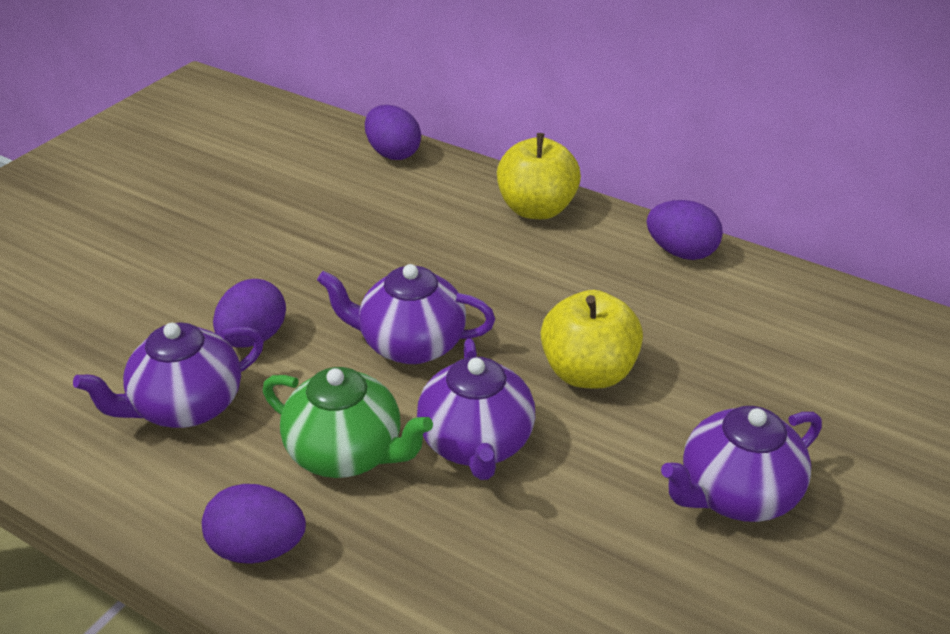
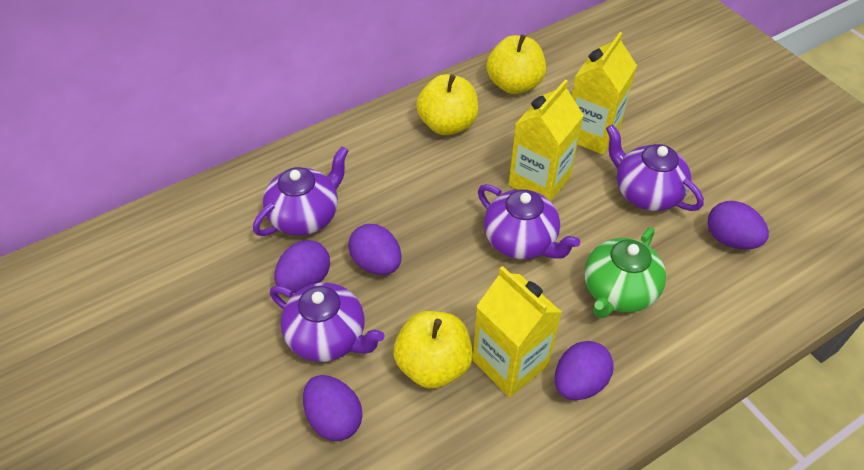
purple egg: [202,484,306,564] [213,279,286,348] [365,105,421,160] [647,200,723,260] = 4 -> [274,240,330,293] [303,375,362,441] [348,224,401,275] [555,341,614,400] [708,201,769,249] = 5
yellow apple: [497,133,581,219] [541,290,643,389] = 2 -> [393,311,473,389] [416,74,478,135] [487,34,546,94] = 3
yellow carton: none = 0 -> [473,266,562,397] [509,80,584,202] [572,32,637,155] = 3

